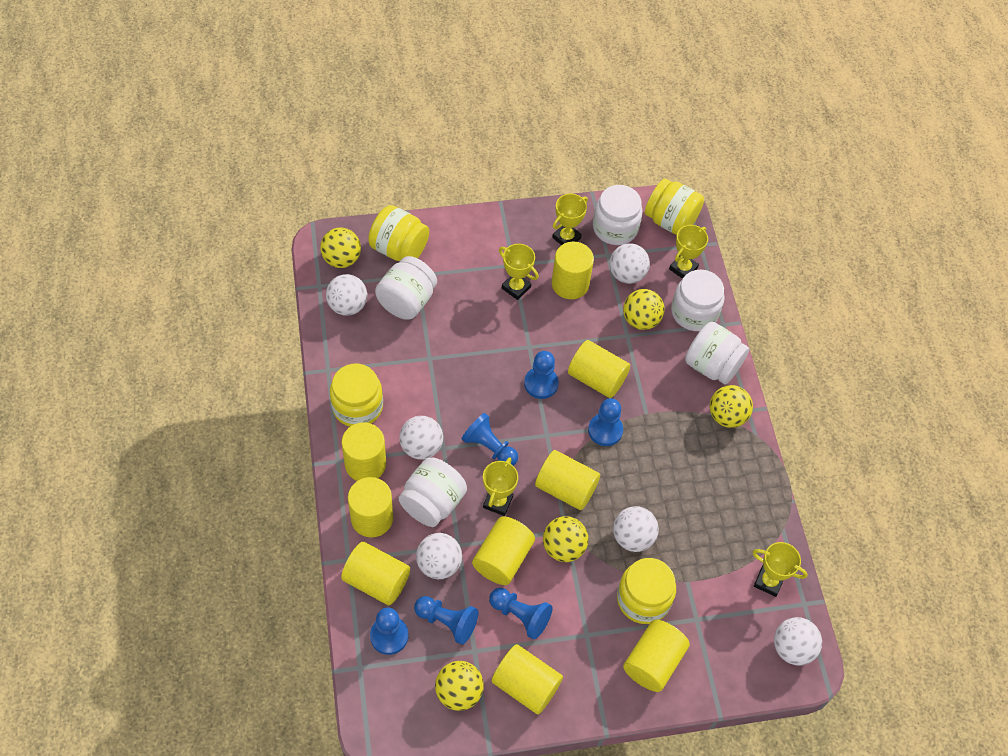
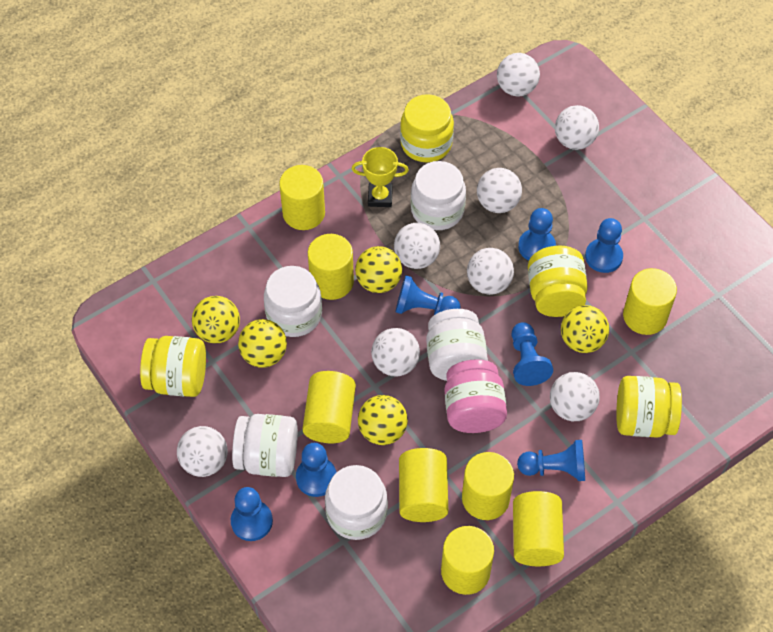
blue pawn: [370,608,408,655] [414,596,478,645] [461,413,518,466] [489,588,553,640] [524,351,559,399] [588,398,623,446] = 6 -> [231,487,273,541] [296,443,336,497] [396,275,461,315] [512,322,553,386] [517,440,585,481] [518,208,556,261] [585,218,623,273] = 7
pink jar: none = 0 -> [444,359,507,433] = 1
white ball: [326,274,367,316] [399,416,443,460] [416,533,462,579] [609,243,650,284] [613,506,659,552] [774,617,822,666] = 6 -> [177,426,228,477] [371,328,420,376] [394,223,440,269] [467,248,514,295] [477,168,522,213] [497,53,540,96] [550,372,600,421] [555,105,599,150] = 8
yellow cylinder: [341,542,410,605] [342,422,386,481] [348,477,393,537] [472,516,535,585] [491,644,563,715] [535,450,600,510] [552,242,594,299] [568,340,630,398] [623,620,690,692] = 9 -> [279,165,325,230] [302,371,356,443] [308,234,354,300] [399,448,448,522] [441,526,494,595] [462,452,514,520] [513,491,564,566] [623,268,677,335] = 8
yellow trophy: [483,457,518,516] [499,244,539,300] [552,194,588,245] [669,225,708,279] [753,542,808,597] = 5 -> [352,147,409,207] = 1

